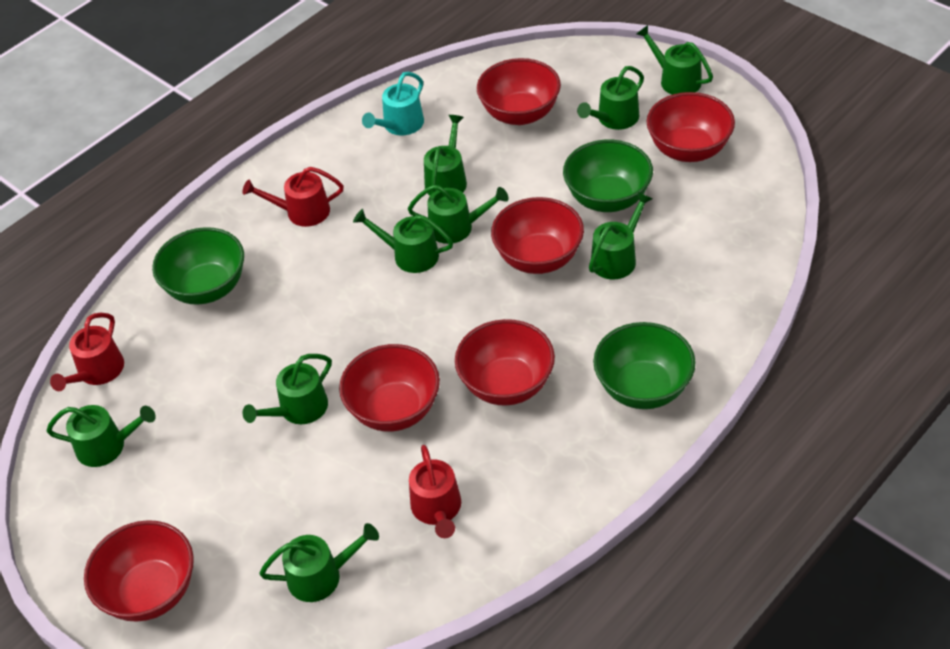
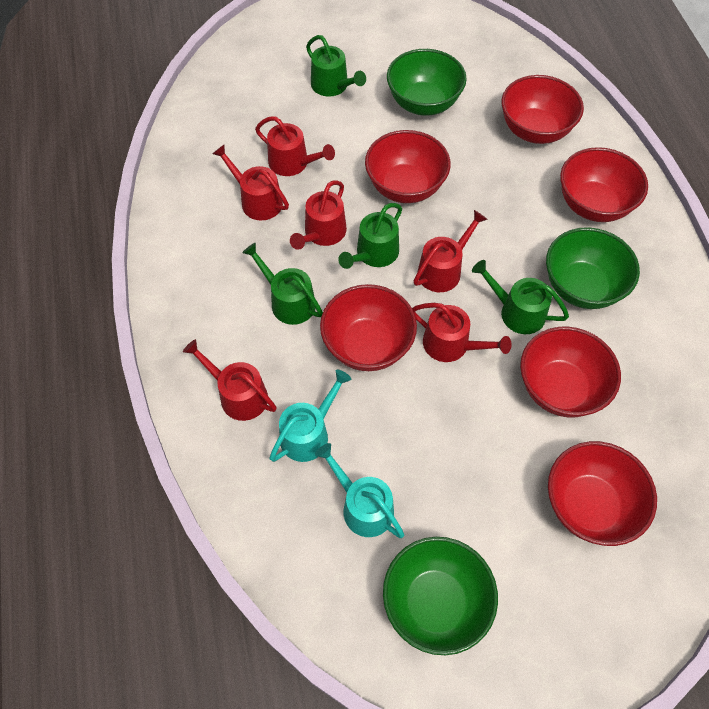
green watering can: [47,405,156,467] [243,354,332,424] [259,523,379,602] [353,209,453,273] [408,185,509,244] [424,115,467,196] [577,66,644,130] [589,192,652,279] [636,25,713,95] = 9 -> [242,243,323,325] [306,35,366,97] [338,203,402,269] [472,260,569,334] = 4
red watering can: [50,313,124,391] [242,167,344,227] [409,445,461,538] = 3 -> [183,339,277,421] [213,145,289,220] [255,116,335,176] [290,180,347,250] [412,303,512,362] [414,210,488,292] = 6
turquoise watering can: [362,72,424,135] = 1 -> [269,370,352,462] [315,443,405,538] = 2

